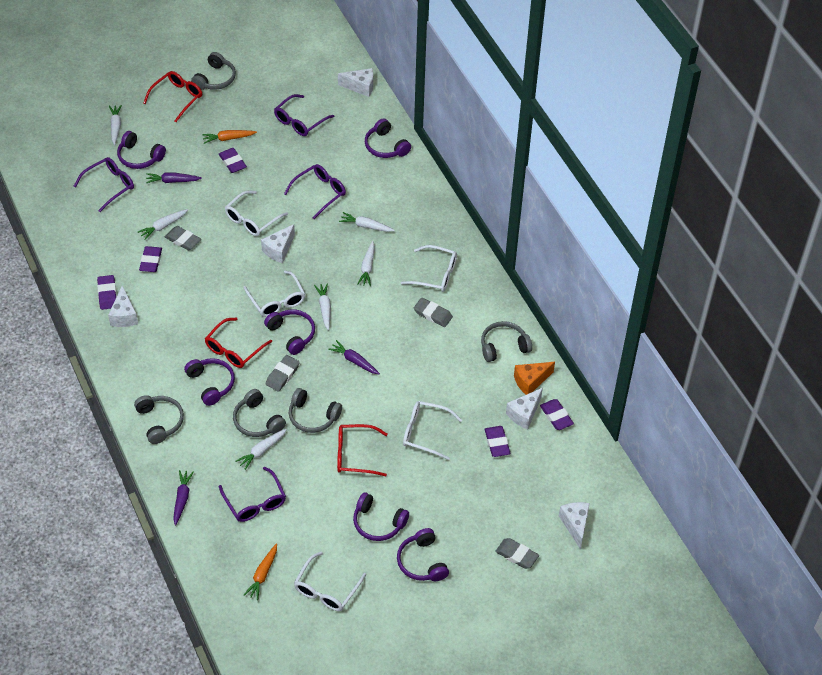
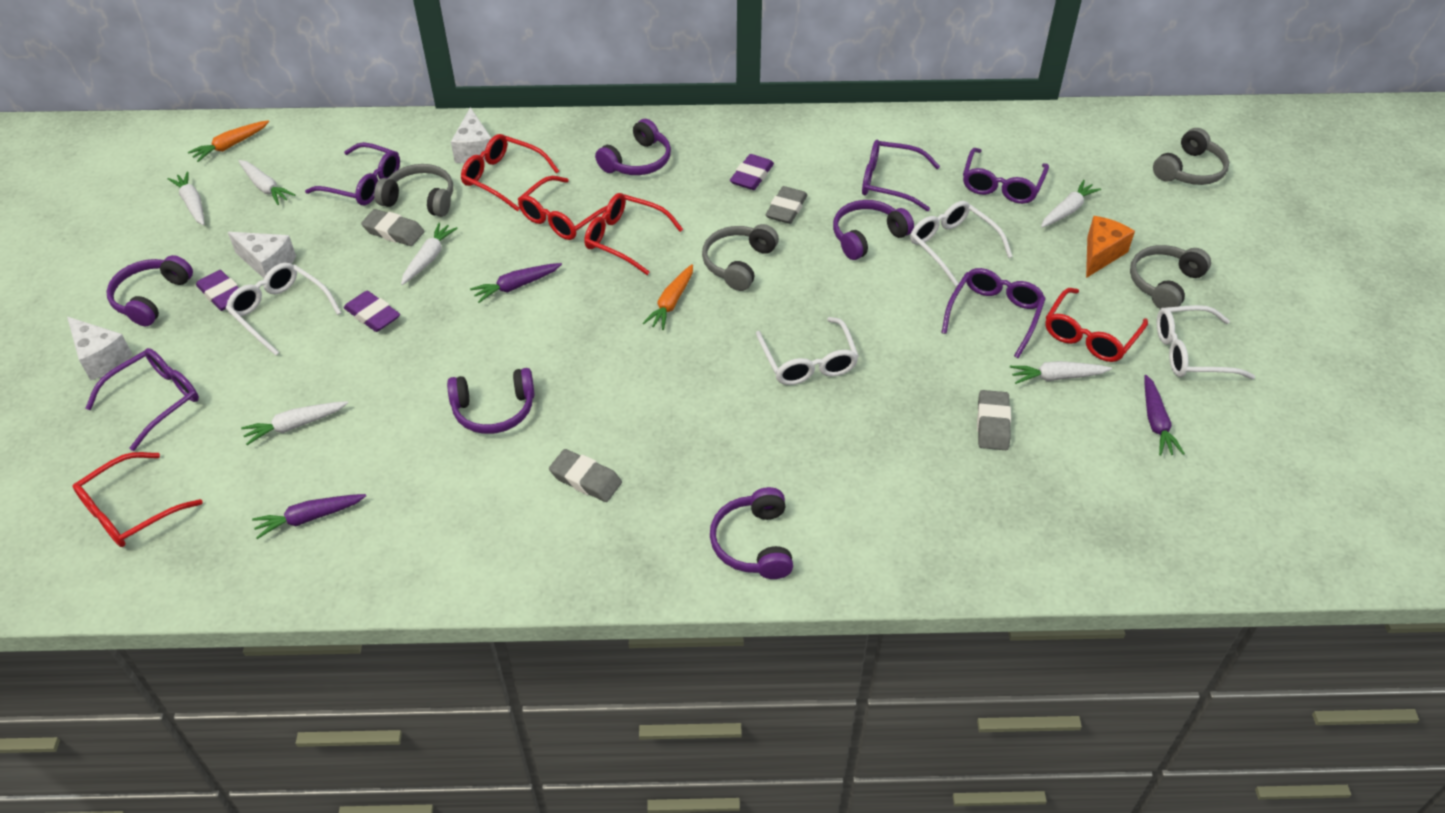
grey headphones: [134,395,184,444] [191,52,236,90] [233,389,286,437] [289,388,342,433] [481,321,532,362] = 5 -> [374,164,453,217] [702,224,779,291] [1130,245,1211,309] [1153,128,1229,185] = 4
purple eraser: [97,275,117,310] [139,246,162,272] [219,148,247,173] [485,426,510,457] [540,399,574,430] = 5 -> [196,270,239,311] [344,291,400,332] [730,154,774,190] = 3
purple glasses: [74,157,134,212] [219,467,286,522] [274,94,334,136] [284,164,346,219] = 4 -> [85,348,199,451] [305,142,400,205] [862,140,940,211] [941,268,1046,358] [963,148,1049,204] = 5
purple headphones: [117,131,166,169] [184,358,235,406] [264,309,315,355] [353,492,409,541] [365,118,411,158] [397,528,449,581] = 6 -> [106,255,193,327] [447,368,535,434] [595,119,671,175] [710,487,793,579] [833,200,914,260] = 5
red glasses: [144,71,202,122] [205,317,272,368] [337,424,388,476] = 3 -> [72,452,203,547] [461,134,559,211] [518,176,607,240] [584,193,683,275] [1045,288,1148,362] = 5
white cheese: [108,285,138,327] [261,224,295,263] [338,68,373,97] [506,388,543,429] [559,502,590,549] = 5 -> [67,317,133,380] [228,232,296,278] [451,107,491,163] = 3
white glasses: [225,190,288,236] [243,270,305,317] [294,551,366,611] [401,245,457,292] [403,401,462,460] = 5 -> [226,263,341,356] [756,317,859,385] [910,201,1013,287] [1157,305,1255,379] = 4

